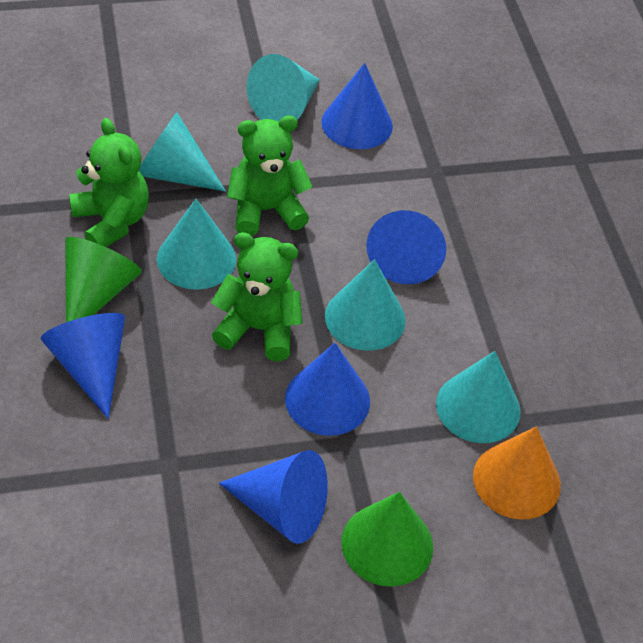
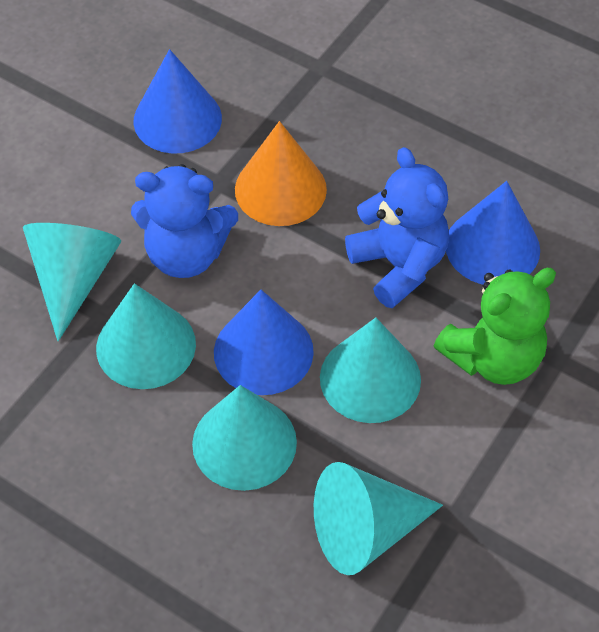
blue cone: [41,313,125,419] [219,450,328,544] [285,343,370,436] [321,63,393,149] [366,210,446,284] = 5 -> [133,49,222,153] [214,290,314,395] [446,181,540,285] = 3
blue teddy bear: none = 0 -> [131,164,238,278] [345,147,449,308] = 2
green cone: [65,237,142,322] [342,492,433,587] = 2 -> none = 0
green teddy bear: [69,118,149,247] [211,232,303,361] [227,116,313,236] = 3 -> [434,268,556,385] = 1

